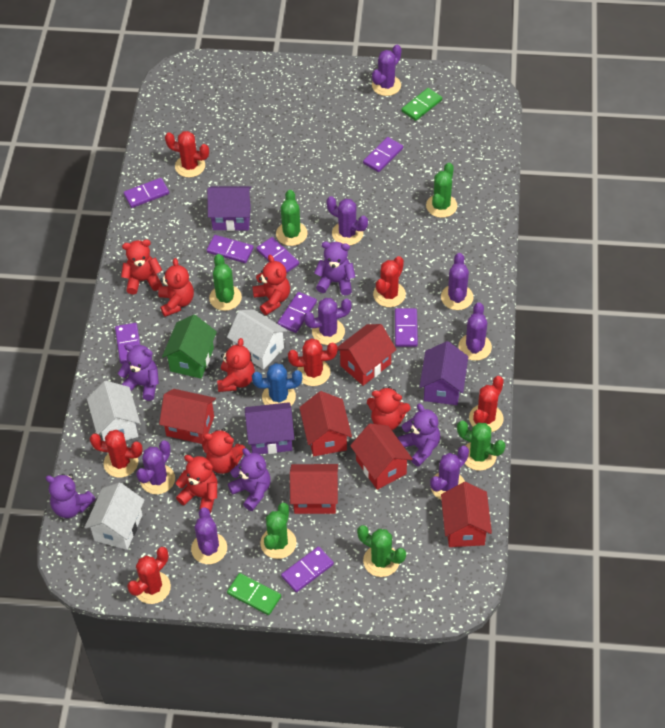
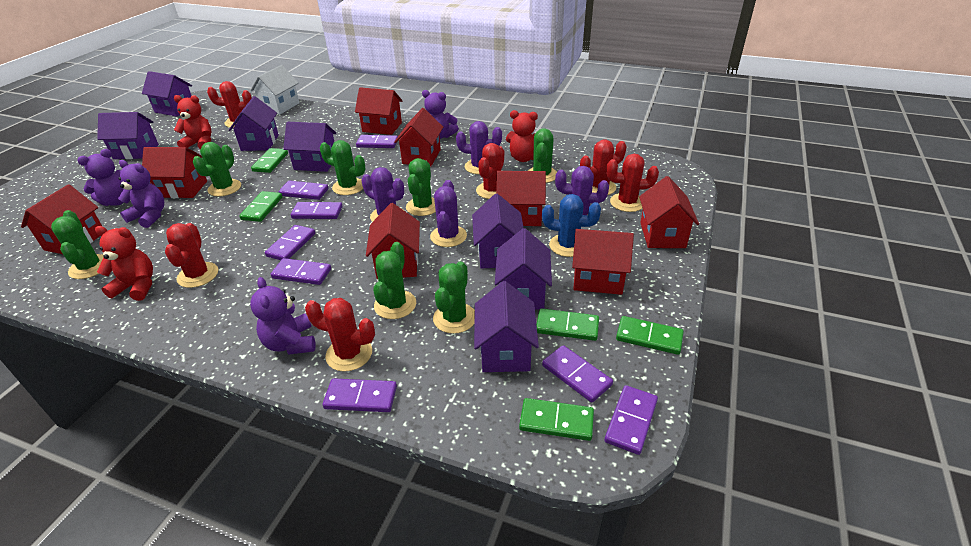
green cactus: [209,254,242,311] [260,503,296,559] [276,190,307,246] [357,525,406,577] [426,163,457,218] [457,421,506,471] = 6 -> [51,210,103,279] [193,142,241,197] [320,140,365,195] [373,242,416,319] [406,158,436,216] [433,261,475,334] [528,128,557,183] = 7
green domino: [227,573,281,615] [402,88,442,121] = 2 -> [239,191,282,222] [251,148,288,173] [519,398,594,441] [536,308,599,341] [616,316,684,355] = 5
green house: [162,315,217,378] = 1 -> none = 0
purple cactus: [136,440,175,494] [191,507,227,564] [304,298,352,345] [326,196,368,245] [372,45,402,96] [430,446,469,500] [441,253,474,310] [458,302,492,361] = 8 -> [362,167,404,222] [430,180,467,247] [456,121,502,174] [555,166,609,215] = 4
purple house: [207,186,252,231] [245,402,294,454] [419,341,468,405] = 3 -> [97,112,159,159] [142,71,192,117] [229,96,279,151] [283,122,337,172] [472,194,524,269] [474,281,539,372] [495,228,552,309] = 7
purple teddy bear: [45,474,96,518] [118,344,159,401] [228,448,271,511] [314,241,355,295] [397,404,440,467] = 5 -> [77,149,124,206] [118,160,164,228] [250,277,316,355] [422,90,459,139] = 4
red house: [159,389,216,444] [290,464,338,514] [299,391,352,456] [337,324,397,386] [350,424,413,490] [441,482,492,547] = 6 -> [21,184,102,254] [142,147,207,198] [355,87,403,135] [366,203,420,279] [394,108,443,166] [496,171,546,226] [572,229,634,295] [639,176,699,248] = 8
red teddy bear: [121,240,162,294] [158,258,194,317] [176,455,217,513] [202,428,245,474] [217,338,255,392] [252,255,290,315] [367,386,411,430] = 7 -> [95,226,153,301] [174,95,211,149] [506,110,538,162] = 3
white house: [84,483,144,550] [87,381,140,441] [227,309,288,369] = 3 -> [250,65,299,114] = 1

